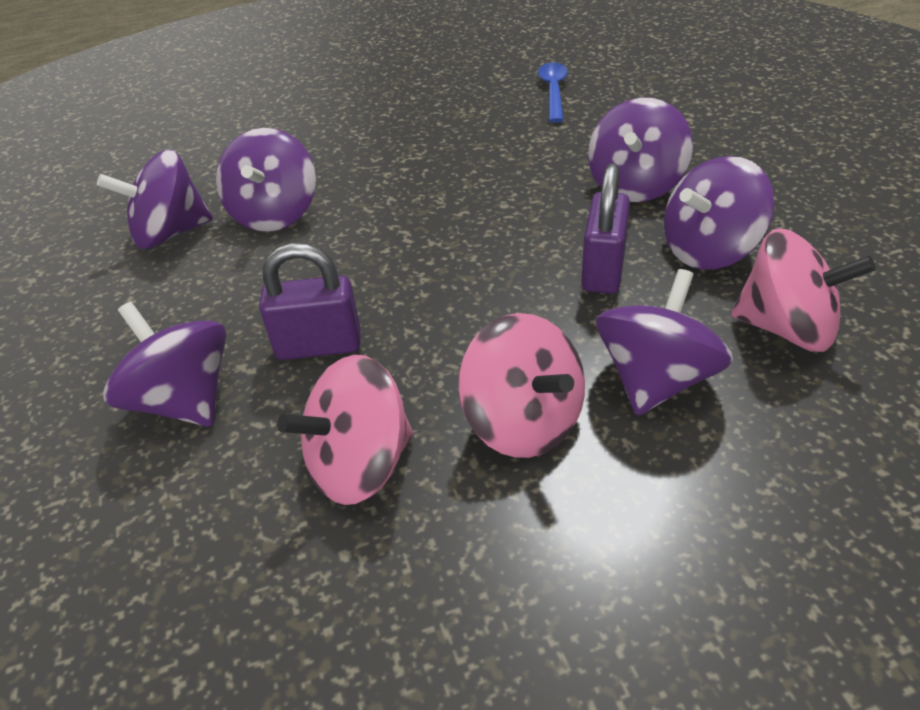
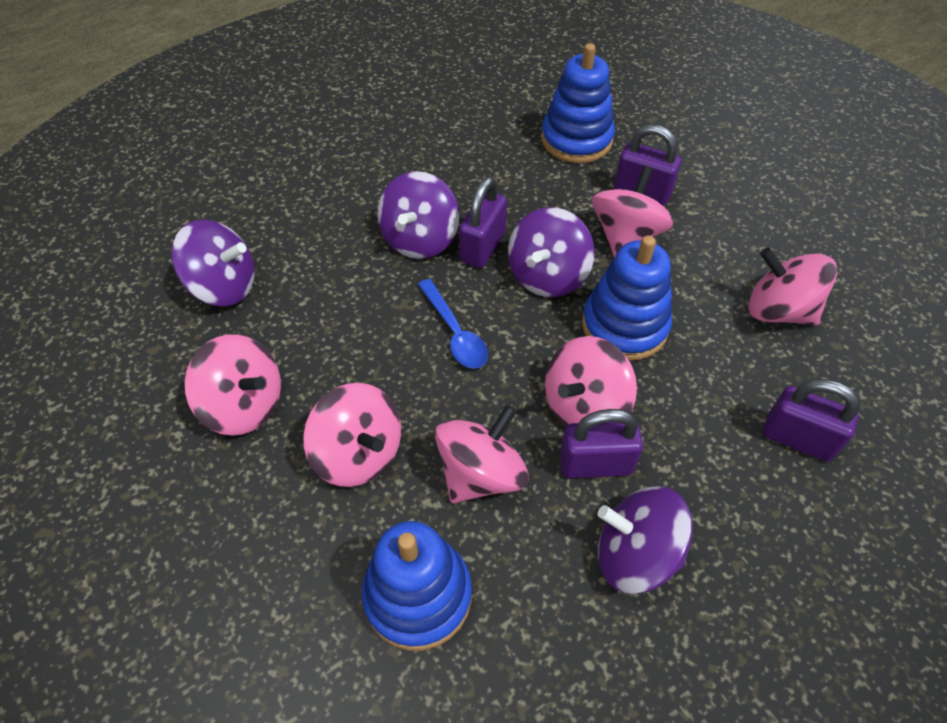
blue stacking toy: none = 0 -> [362,521,472,651] [541,43,615,163] [582,236,672,361] = 3
pink spinning top: [277,355,414,505] [458,313,585,458] [731,229,876,352] = 3 -> [185,334,281,436] [303,383,401,487] [435,405,529,503] [545,336,637,427] [592,166,674,257] [748,248,837,326] = 6
purple padlock: [259,243,360,360] [581,163,630,294] = 2 -> [459,177,507,268] [560,409,643,478] [614,124,681,206] [763,379,861,461] = 4
purple spinning top: [97,149,213,249] [103,302,226,427] [216,128,316,232] [588,98,693,202] [596,269,733,416] [664,156,774,270] = 6 -> [171,220,255,306] [377,171,459,259] [508,207,594,297] [598,486,693,594] = 4

